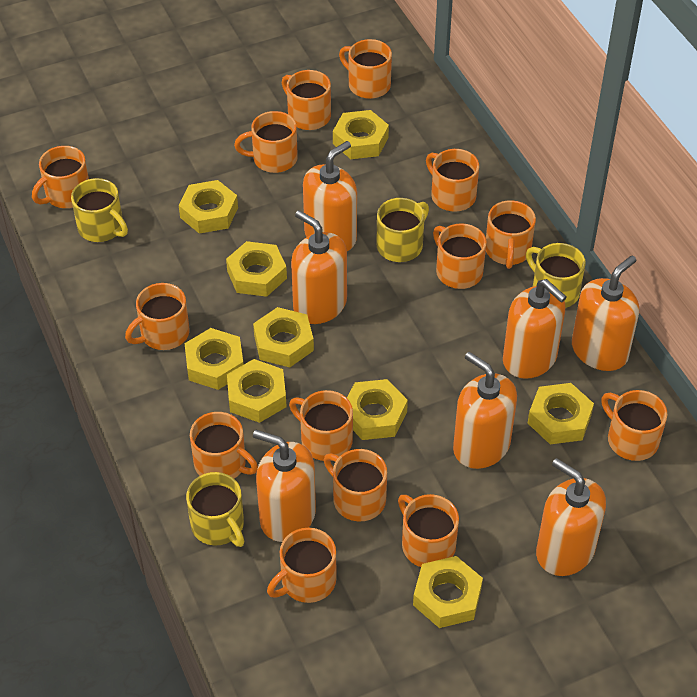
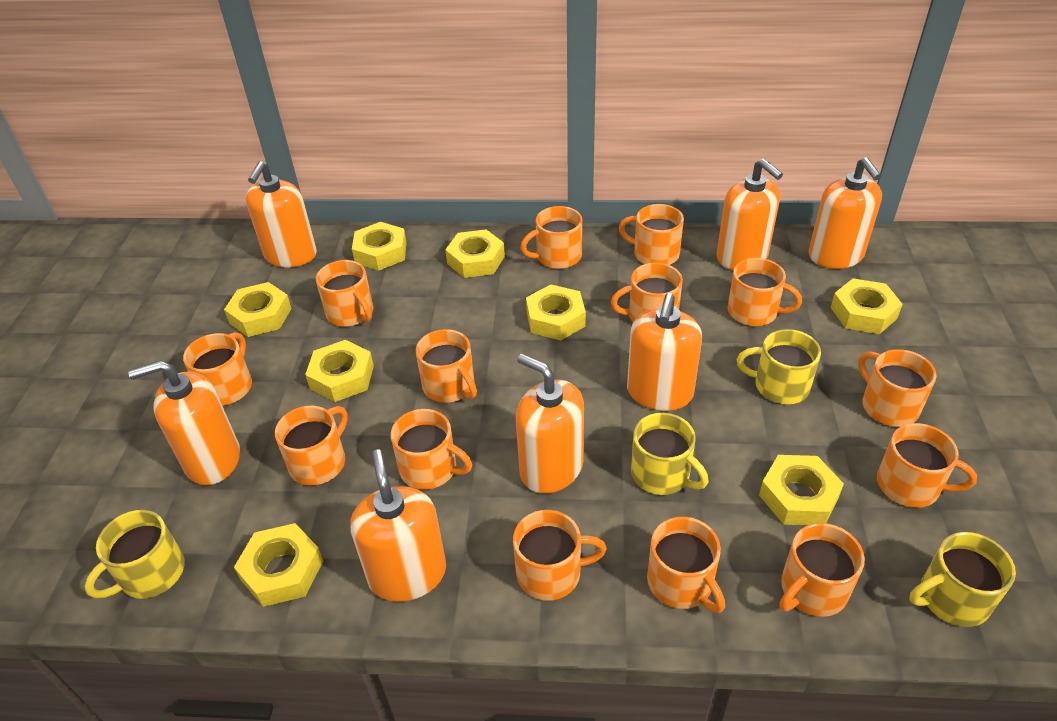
yellow nut: [179,180,238,234] [184,328,244,390] [226,241,287,297] [227,359,287,423] [253,307,314,367] [333,110,389,159] [347,379,408,440] [413,556,483,628] [528,383,594,444] = 9 -> [224,282,292,337] [234,523,323,607] [305,340,374,402] [352,222,407,271] [445,229,505,278] [526,284,586,341] [759,455,844,525] [830,278,903,334] = 8

